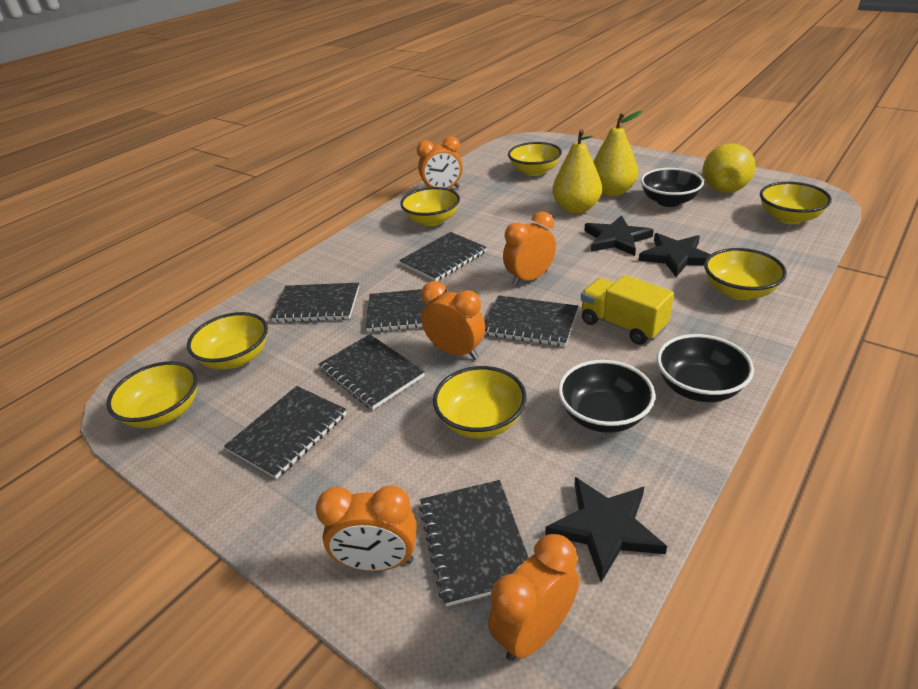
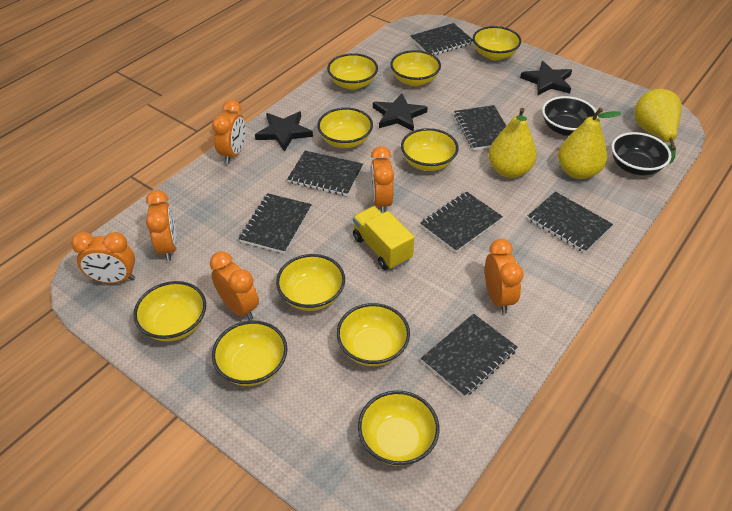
black bowl: [558,360,655,433] [641,168,704,207] [657,334,754,402] = 3 -> [542,96,598,136] [611,132,671,176] = 2
orange clock: [316,486,417,571] [417,136,463,188] [421,281,485,360] [488,534,580,661] [503,211,556,286] = 5 -> [71,232,135,283] [146,190,177,261] [210,251,259,320] [212,100,246,164] [371,146,394,213] [485,239,524,314] = 6
yellow bowl: [106,361,198,428] [187,312,268,369] [400,187,460,226] [433,366,527,438] [508,142,562,176] [704,248,787,300] [760,182,832,224] = 7 -> [133,281,206,342] [212,321,287,386] [276,254,345,311] [317,108,373,148] [327,53,378,90] [336,303,410,366] [358,390,440,466] [390,50,441,86] [401,128,459,171] [473,26,521,60] = 10

